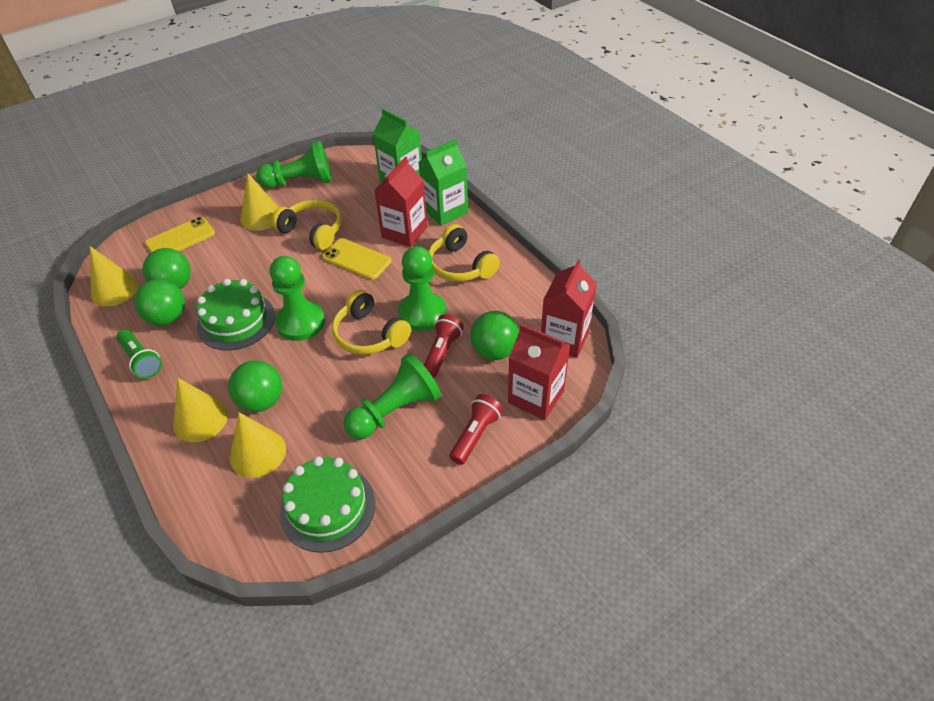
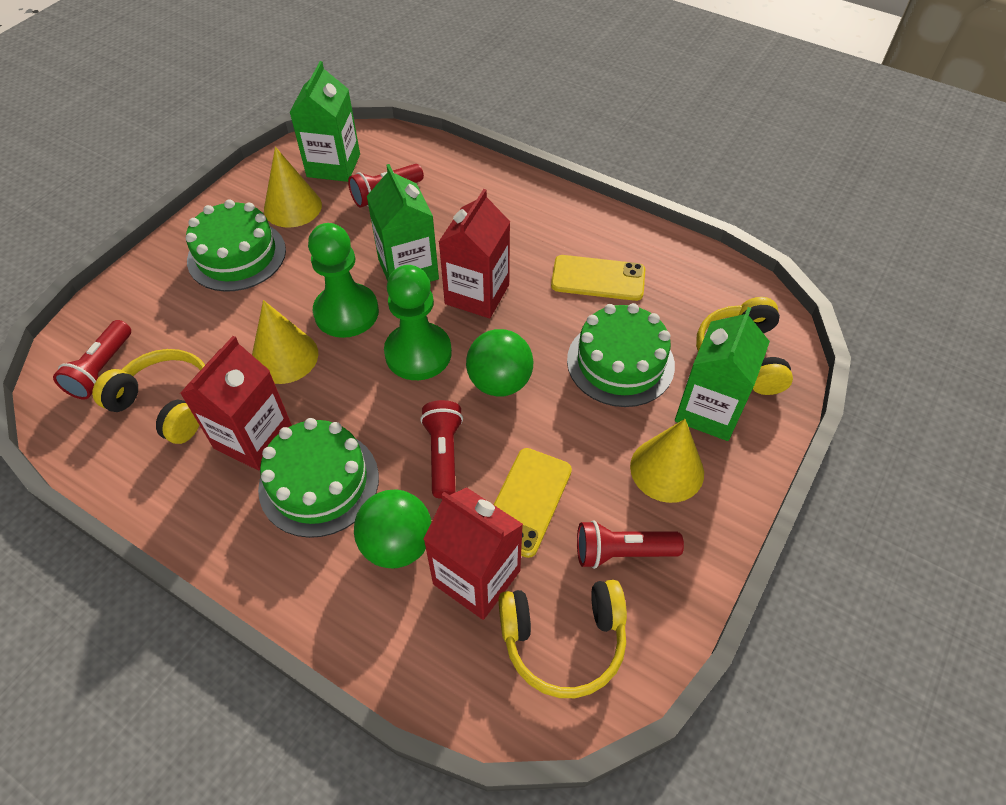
green ball: [134,279,185,326] [142,248,191,290] [228,360,282,412] [470,311,519,360] = 4 -> [354,490,431,568] [466,329,533,397] = 2
green cake: [197,279,275,351] [280,456,375,553] = 2 -> [186,199,286,292] [258,418,379,538] [567,303,675,407] = 3
green carton: [373,109,422,182] [419,139,468,226] = 2 -> [289,61,360,182] [367,164,439,282] [675,307,770,441] = 3
green flashlight: [116,329,162,379] = 1 -> none = 0
green pawn: [256,141,332,188] [270,256,325,341] [343,353,441,439] [398,246,447,332] = 4 -> [308,223,379,338] [384,265,452,380] = 2
red flashlight: [424,314,464,378] [449,394,503,465] = 2 -> [53,320,131,399] [348,164,424,208] [420,400,463,499] [577,520,684,569] = 4
yellow cone: [90,246,138,306] [173,378,228,442] [230,412,286,478] [240,173,279,231] = 4 -> [252,300,318,384] [264,147,322,228] [630,419,704,503] = 3

